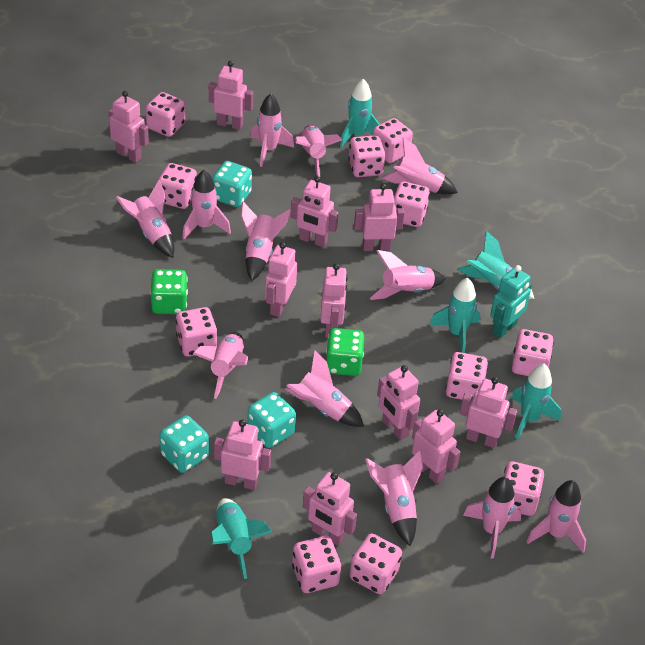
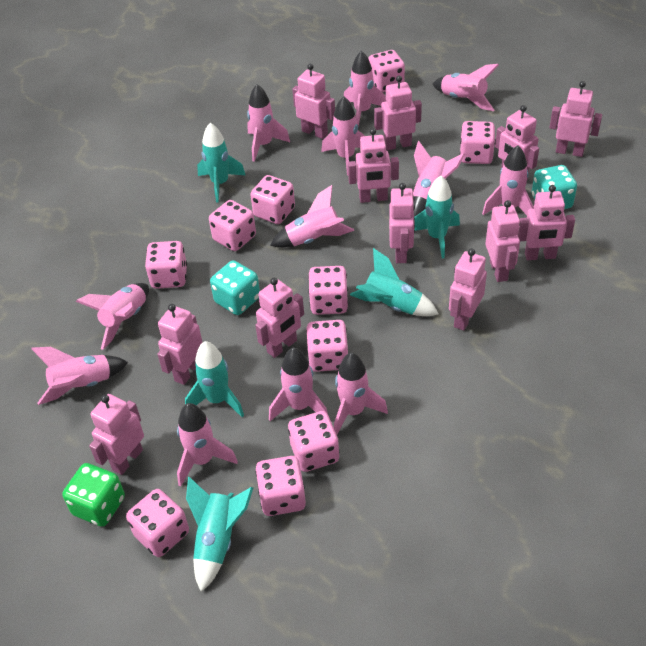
green dice: [150,269,188,314] [326,328,364,376] = 2 -> [62,463,125,527] = 1
pink dice: [146,92,185,137] [158,163,197,209] [176,307,217,357] [292,536,341,593] [348,135,385,177] [350,533,402,594] [373,118,413,163] [394,182,430,227] [445,352,488,401] [504,461,544,516] [512,329,554,376] = 11 -> [126,489,189,557] [145,241,187,289] [209,200,256,251] [250,175,295,224] [255,456,306,516] [288,411,339,472] [306,320,348,372] [308,266,348,315] [368,50,405,92] [460,121,495,164] = 10
pink robot: [109,91,149,163] [209,61,253,130] [214,419,271,490] [265,242,297,317] [291,176,339,247] [303,472,357,546] [320,263,348,338] [354,183,405,251] [377,365,420,440] [412,409,460,484] [460,377,517,448] = 11 -> [89,394,144,475] [157,304,203,385] [255,278,304,358] [293,64,335,139] [348,128,399,203] [374,76,422,150] [389,183,415,263] [449,248,487,331] [485,200,520,282] [495,105,539,180] [518,185,575,260] [549,81,602,157] = 12
turquoise dice: [160,415,209,473] [212,161,252,207] [247,392,296,448] = 3 -> [210,260,260,315] [532,165,577,209] = 2
turquoise robot: [490,265,532,338] = 1 -> none = 0

